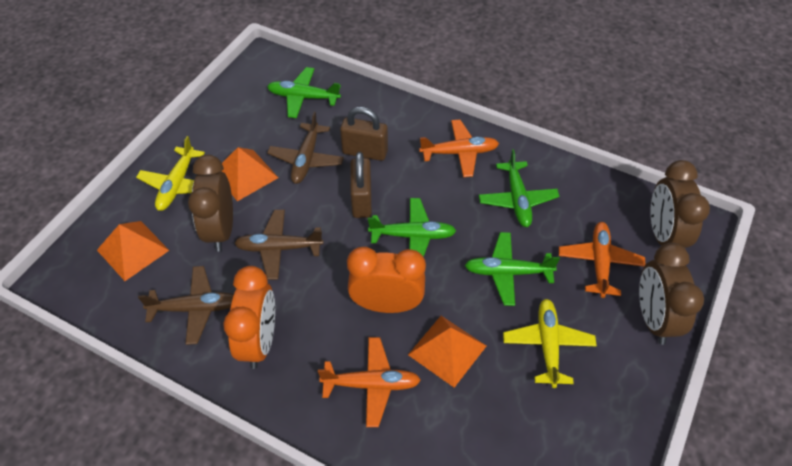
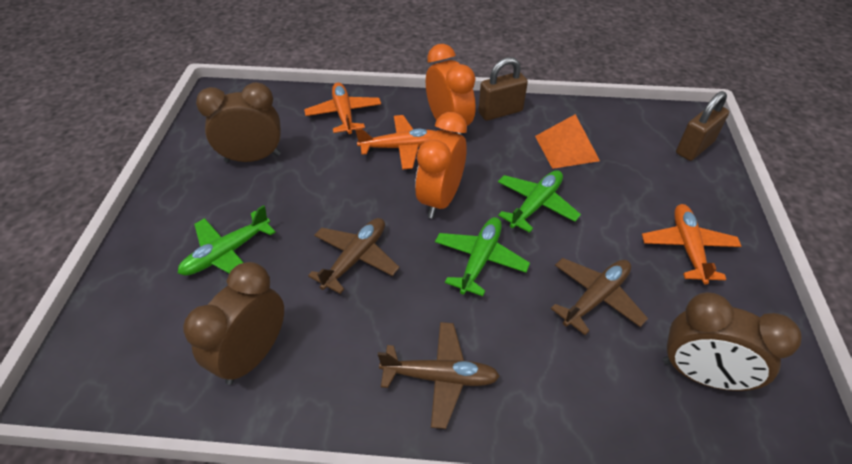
green plane: [267,67,341,118] [368,198,456,257] [464,232,560,306] [479,149,560,227] = 4 -> [178,205,276,276] [435,217,530,296] [498,170,581,233] = 3
orange pyramid: [97,221,170,281] [221,147,278,201] [408,316,486,388] = 3 -> [535,114,600,169] = 1
yellow plane: [136,136,205,211] [503,299,597,388] = 2 -> none = 0

